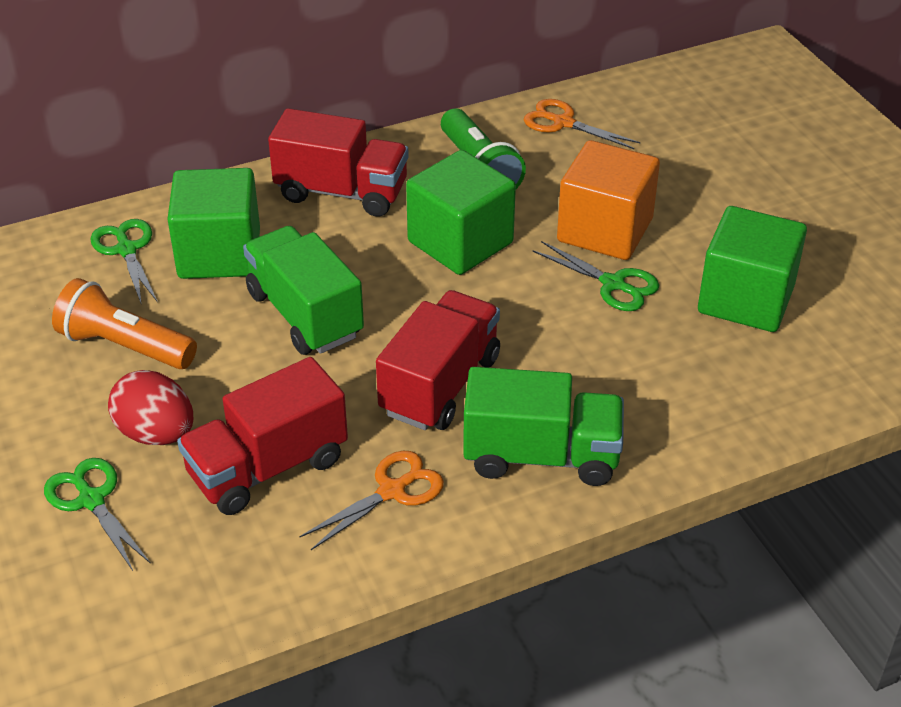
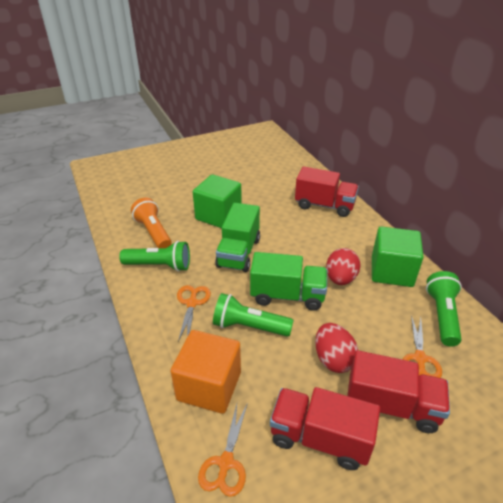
green cube: [167,168,260,279] [406,150,516,275] [698,206,807,332] = 3 -> [193,174,242,228] [372,226,424,287] = 2
green flashlight: [441,108,526,189] = 1 -> [119,241,190,271] [213,293,294,337] [426,271,462,346] = 3
green scissors: [44,458,151,571] [90,219,158,305] [532,241,659,311] = 3 -> none = 0
orange scissors: [299,451,444,550] [524,99,641,149] = 2 -> [177,285,211,342] [198,404,247,497] [402,315,442,378] = 3
red egg: [108,370,193,445] = 1 -> [315,323,358,373] [326,248,361,285] = 2

